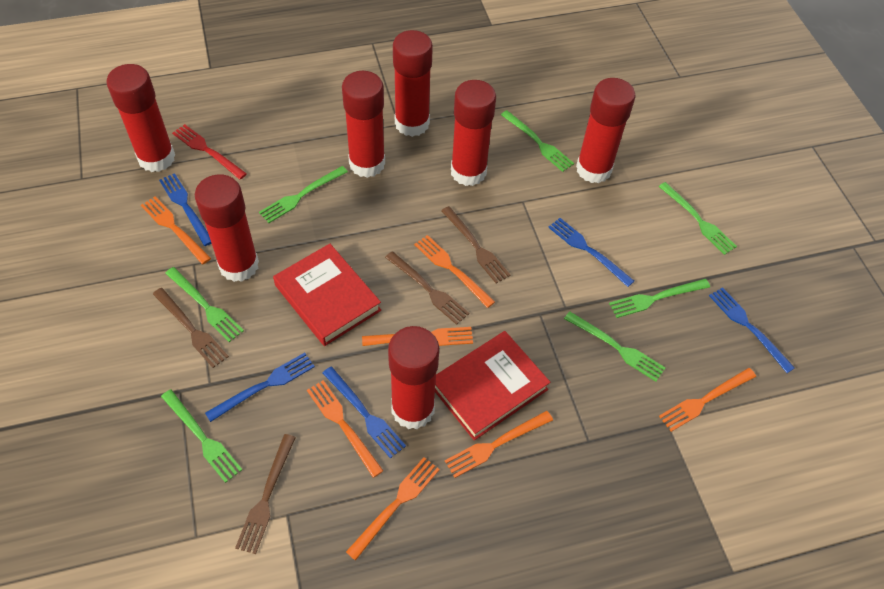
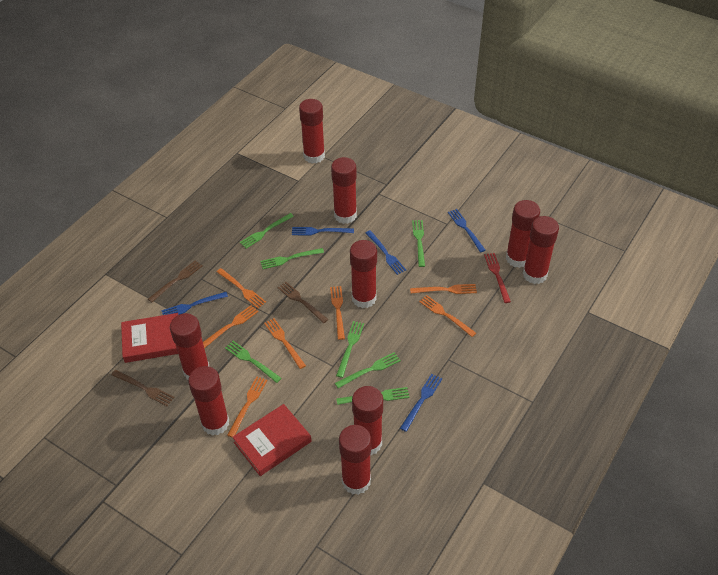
brown fork: [153,288,229,368] [235,434,296,554] [385,251,469,325] [441,206,510,283] = 4 -> [111,370,174,406] [148,260,203,302] [278,282,328,323] = 3
red glue stick: [106,64,175,172] [195,174,259,282] [342,71,385,178] [388,326,439,429] [393,30,433,137] [451,80,496,186] [576,78,635,183] = 7 -> [170,313,210,380] [188,366,229,436] [299,99,325,164] [331,157,357,224] [339,425,371,495] [350,240,377,308] [352,386,383,456] [506,200,540,268] [523,216,559,284] = 9

